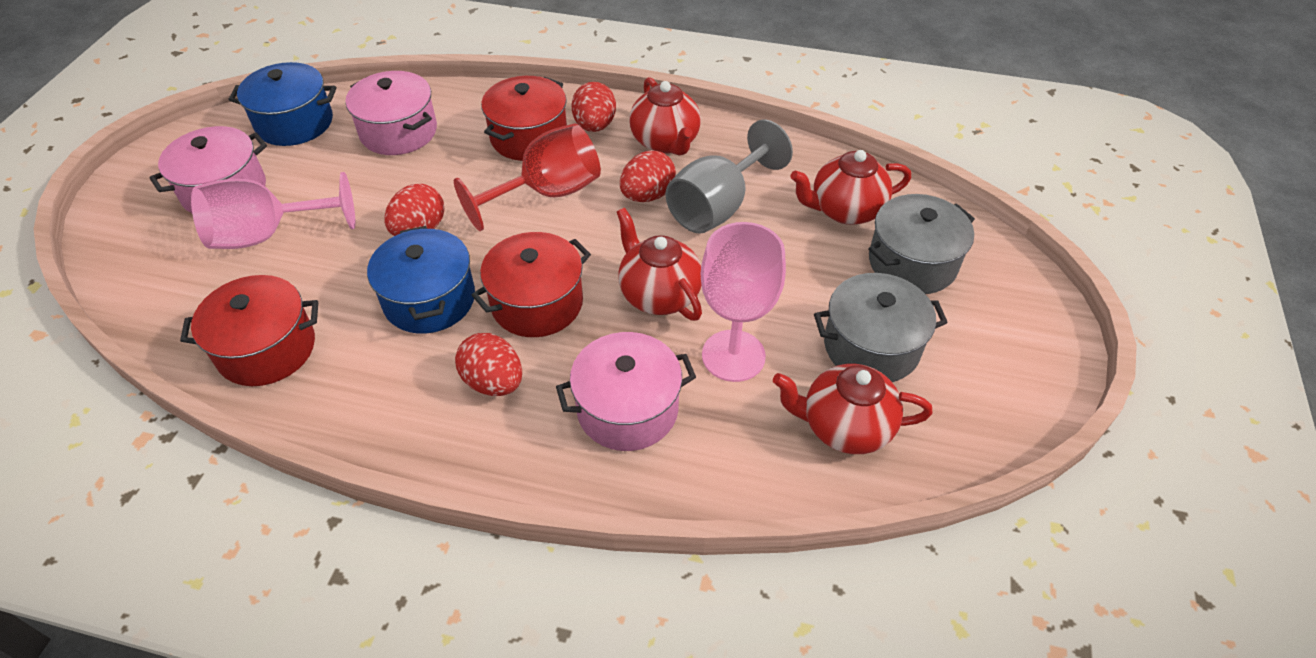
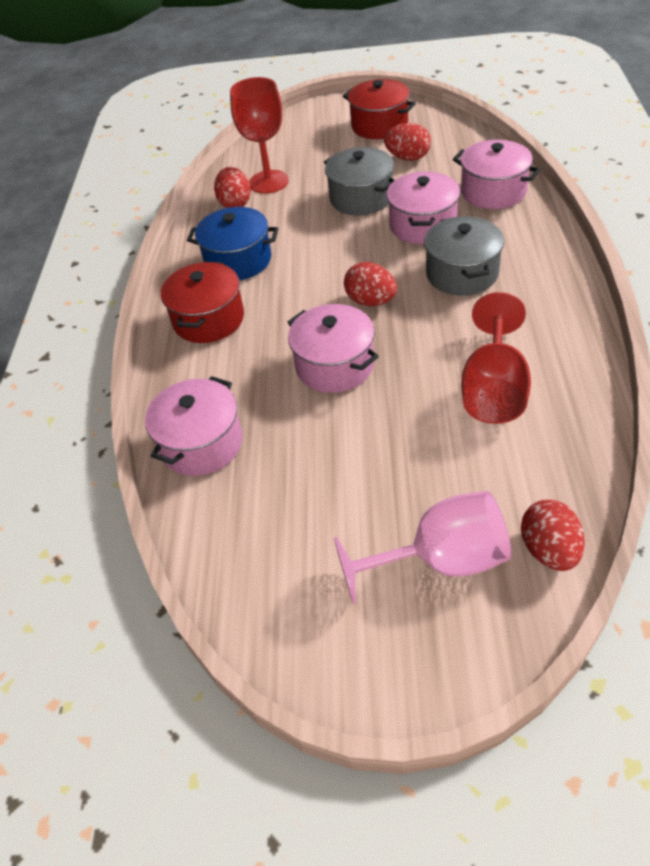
blue pot: [229,62,337,146] [367,226,475,334] = 2 -> [187,207,278,280] = 1
grey goblet: [665,120,793,234] = 1 -> none = 0
pink goblet: [191,172,355,249] [701,222,786,382] = 2 -> [334,491,511,603] = 1
pink pot: [150,126,267,213] [345,71,437,155] [556,332,696,451] = 3 -> [145,376,243,476] [287,304,379,393] [386,172,460,244] [453,140,541,209] = 4
red goblet: [454,123,601,231] = 1 -> [230,77,289,194] [461,292,531,424] = 2
red pot: [180,275,318,386] [472,232,591,337] [481,76,567,161] = 3 -> [161,262,244,343] [343,79,416,139] = 2
red teapot: [617,208,702,321] [630,77,701,156] [773,364,933,454] [790,150,911,225] = 4 -> none = 0

